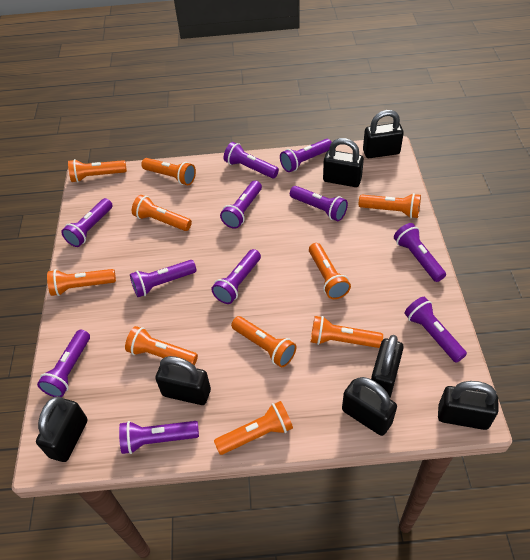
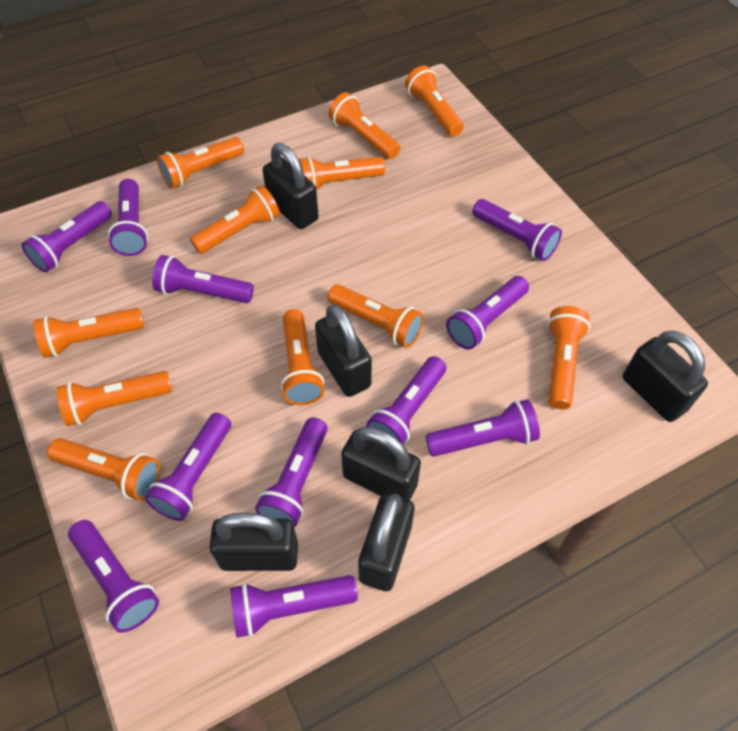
black padlock: [36,396,88,462] [155,356,211,405] [323,138,364,187] [342,377,397,436] [363,110,404,158] [371,335,404,397] [438,381,498,430] = 7 -> [209,512,298,571] [262,143,319,229] [315,304,372,397] [341,426,421,500] [358,494,414,591] [623,331,708,422] = 6
orange flashlight: [47,269,116,296] [68,159,127,182] [125,326,198,366] [132,195,192,231] [141,158,196,185] [214,401,293,455] [231,316,296,367] [309,243,351,299] [311,316,383,348] [359,193,421,218] = 10 -> [33,308,144,358] [47,438,160,501] [56,371,172,426] [157,137,244,189] [190,185,280,254] [281,309,324,405] [299,156,385,190] [327,284,424,348] [328,92,400,159] [405,66,464,137] [547,306,590,409] = 11

